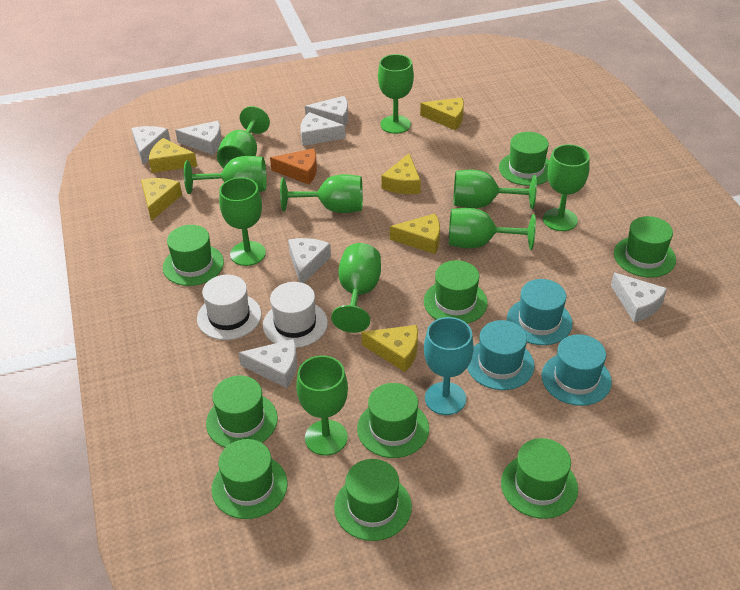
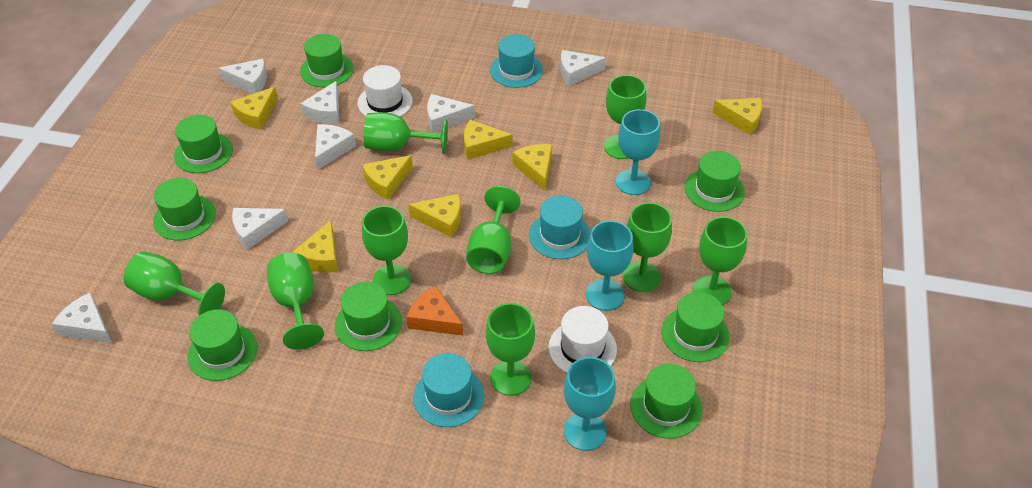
green goblet: [184,156,267,194] [217,106,270,169] [219,177,266,266] [280,174,363,213] [296,355,348,456] [331,243,381,333] [378,54,414,134] [449,208,536,250] [453,170,537,209] [543,144,590,231] = 10 -> [124,251,225,316] [267,253,324,350] [362,206,411,295] [363,112,448,154] [466,186,520,274] [486,303,535,396] [604,75,647,159] [623,202,672,292] [692,217,747,305] = 9
green hat: [163,225,224,286] [206,375,278,448] [211,439,287,519] [334,459,412,541] [357,383,429,458] [424,260,488,324] [499,132,549,186] [501,438,578,519] [614,216,676,278] = 9 -> [153,178,216,240] [174,115,233,173] [188,309,258,381] [300,34,354,87] [335,282,402,351] [630,364,702,439] [661,292,730,362] [685,151,745,212] = 8
turquoise goblet: [424,317,474,415] = 1 -> [564,357,616,451] [586,221,633,311] [616,109,660,195] = 3
yellow cheese: [141,178,182,221] [149,138,197,173] [362,325,418,372] [381,153,421,194] [390,214,440,254] [420,98,464,130] = 6 -> [231,87,278,130] [292,220,338,273] [362,155,413,200] [409,194,461,238] [464,120,512,160] [512,144,552,191] [712,98,762,135] = 7

